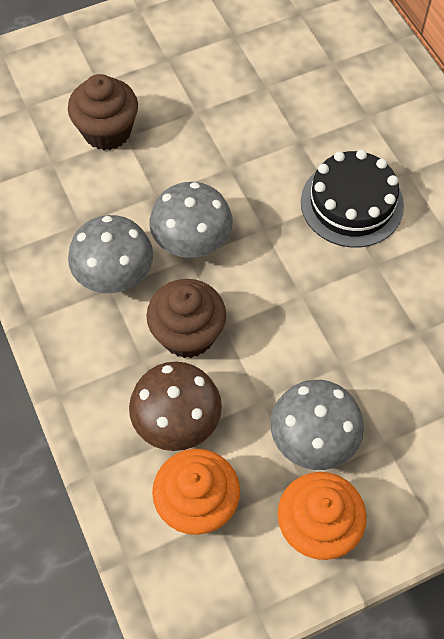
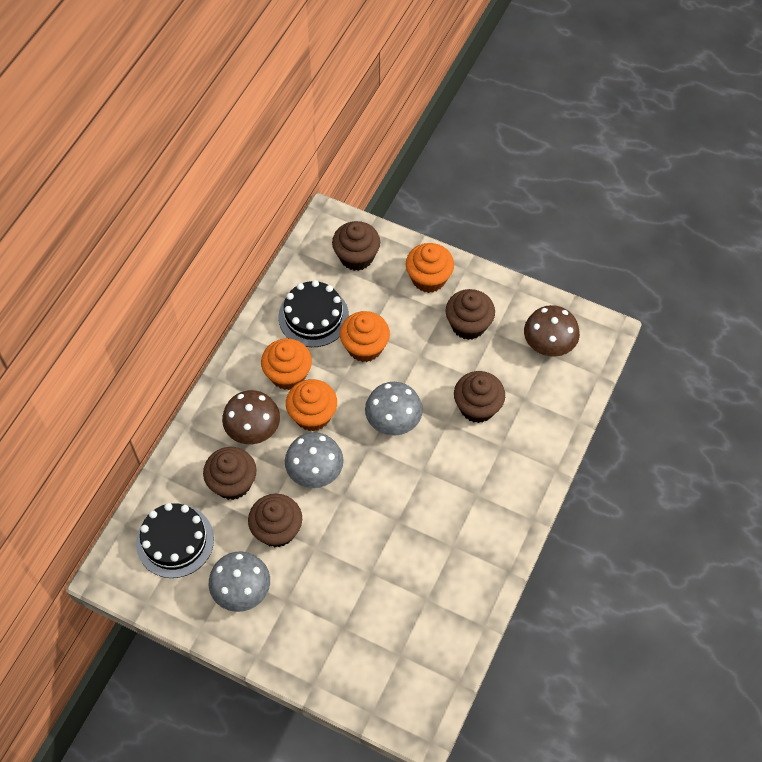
black cake: [301,149,404,248] = 1 -> [136,503,214,578] [278,280,349,347] = 2
brown cupcake: [68,74,138,150] [146,279,226,358] = 2 -> [203,447,257,500] [248,494,302,548] [332,221,380,271] [445,289,495,340] [454,371,505,423] = 5
brown mushroom: [129,362,222,451] = 1 -> [222,390,280,444] [524,305,580,357] = 2
orange cupcake: [152,449,240,535] [278,472,366,560] = 2 -> [261,339,312,390] [286,379,337,431] [340,311,390,362] [406,243,454,293] = 4

